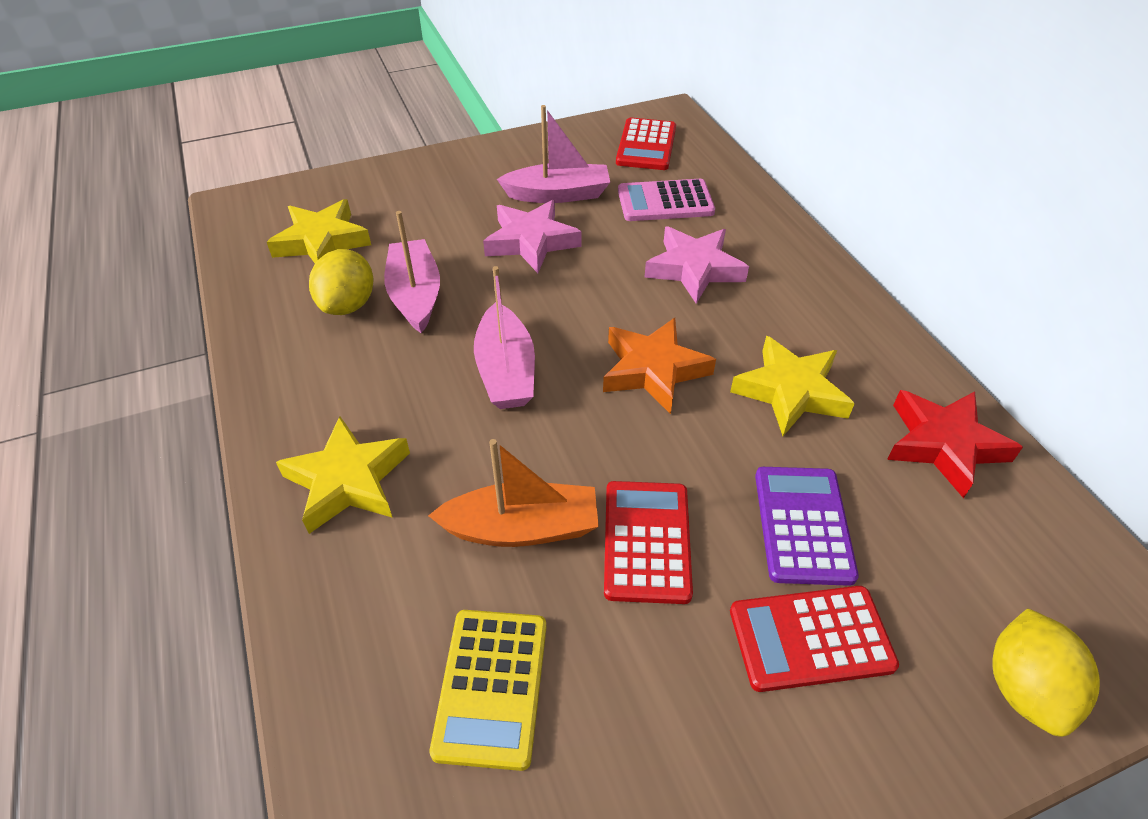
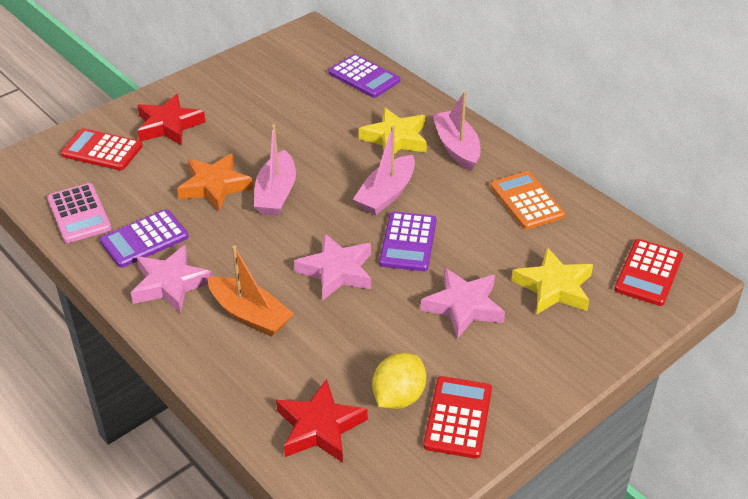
orange calculator: none = 0 -> [490,171,565,230] = 1
pink star: [483,200,582,273] [644,226,749,304] = 2 -> [131,245,213,313] [294,234,371,300] [421,268,505,339] = 3
purple calculator: [755,467,859,586] = 1 -> [100,209,189,268] [328,54,400,98] [379,212,436,271] = 3
red star: [887,390,1023,498] = 1 -> [137,94,206,146] [276,379,368,463] = 2
yellow calculator: [430,610,546,771] = 1 -> none = 0
yellow lemon: [309,249,373,315] [992,608,1100,737] = 2 -> [372,353,426,409] = 1
yellow star: [267,199,371,263] [276,416,410,534] [730,336,855,436] = 3 -> [359,107,427,154] [512,247,593,315] = 2

